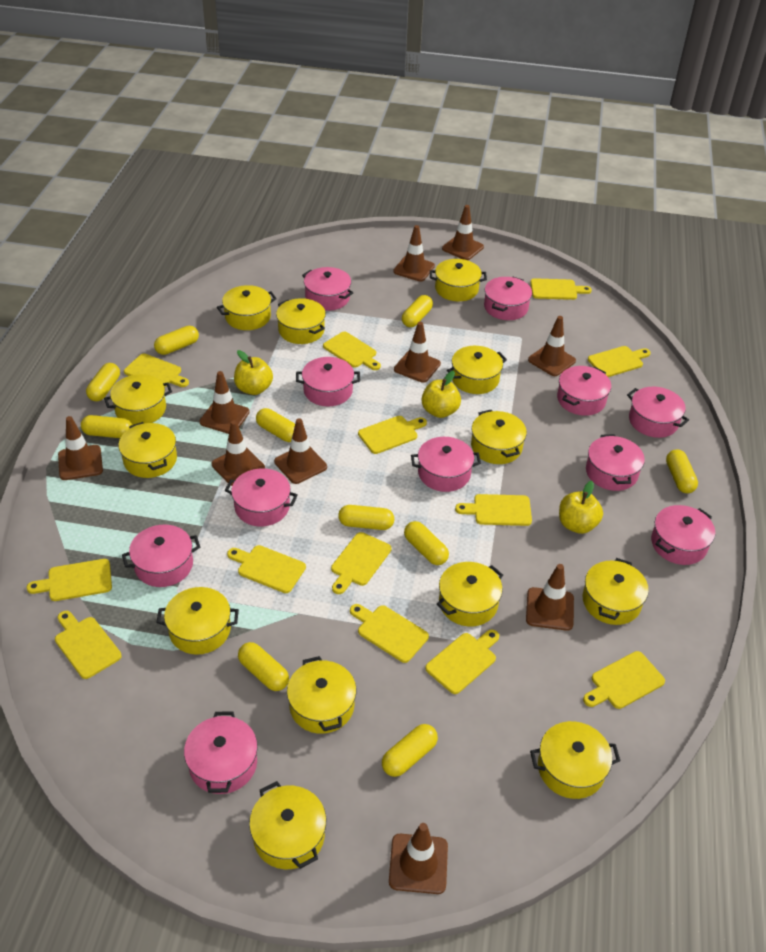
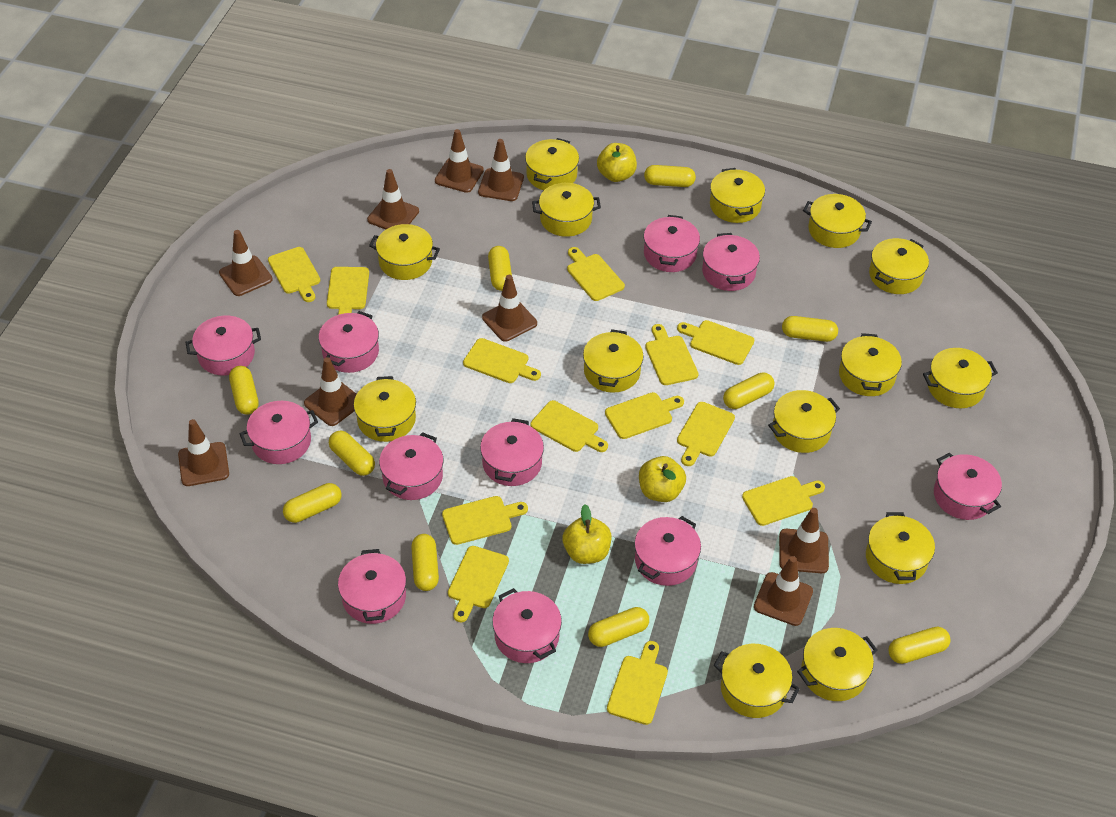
brown traffic cone: [58,416,103,480] [200,371,250,434] [212,420,265,486] [274,418,327,484] [389,823,448,894] [393,225,435,282] [394,322,441,383] [442,205,484,260] [526,564,574,631] [528,316,576,376] = 10 -> [178,419,229,486] [219,230,273,296] [304,357,357,426] [367,169,419,230] [435,129,484,193] [478,139,524,201] [482,275,537,342] [754,556,813,626] [779,508,829,573] = 9
yellow pot: [104,374,172,425] [118,422,177,478] [156,587,239,655] [217,285,277,330] [249,781,326,869] [276,298,326,344] [287,656,356,734] [430,259,487,301] [437,562,503,626] [447,346,507,394] [471,410,527,464] [530,721,620,799] [582,558,649,625] = 13 -> [354,376,416,442] [369,224,440,280] [525,138,579,190] [532,183,601,237] [583,329,644,393] [710,168,765,223] [714,644,800,718] [768,390,840,453] [797,628,878,701] [803,194,872,248] [839,333,902,396] [866,512,935,584] [869,238,929,294] [923,348,998,408] = 14

